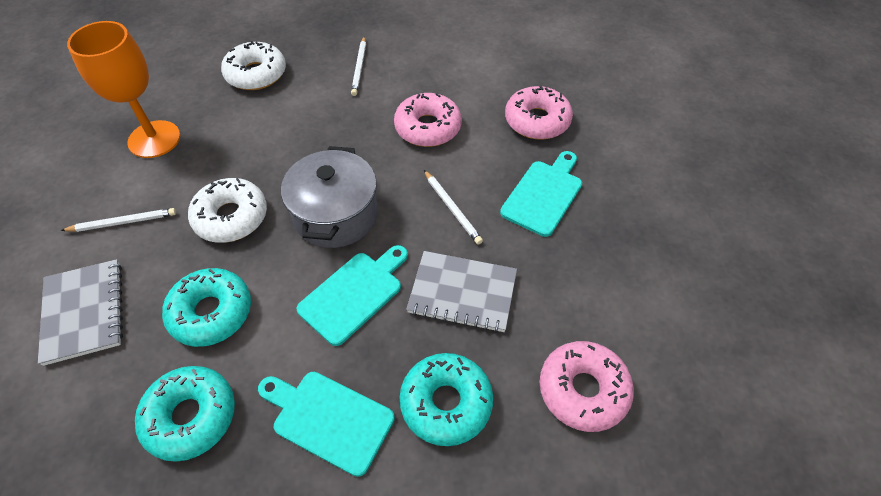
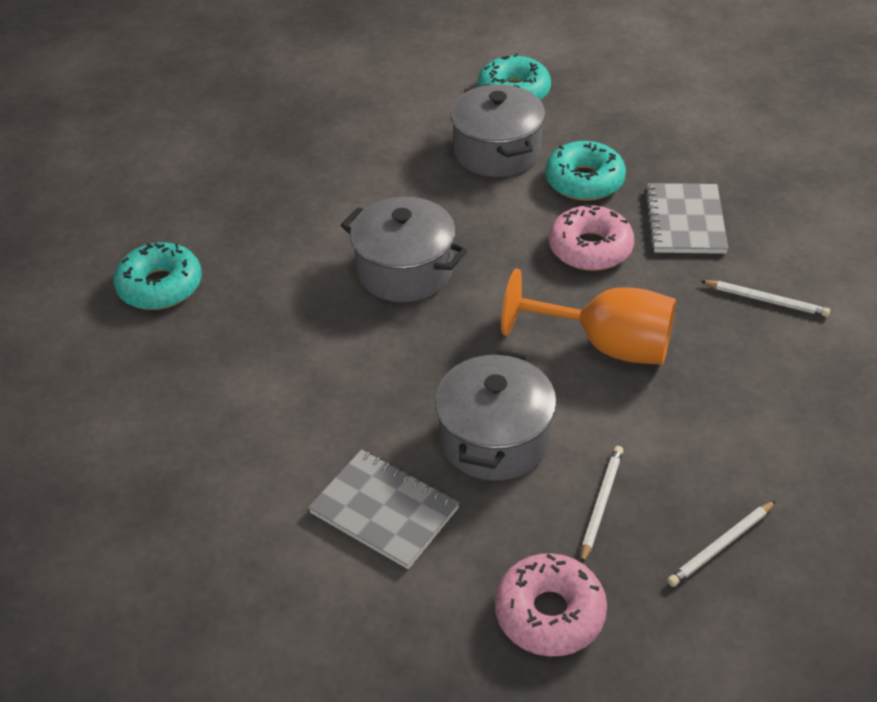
grey pot: [281,146,378,248] = 1 -> [341,197,468,302] [435,349,557,481] [450,84,545,177] = 3
pink donut: [394,93,462,147] [505,86,573,140] [540,341,634,432] = 3 -> [495,553,607,656] [549,204,634,271] = 2
turquoise cutting board: [258,372,395,477] [296,245,408,346] [500,151,582,237] = 3 -> none = 0
white donut: [188,178,267,243] [221,41,286,90] = 2 -> none = 0

